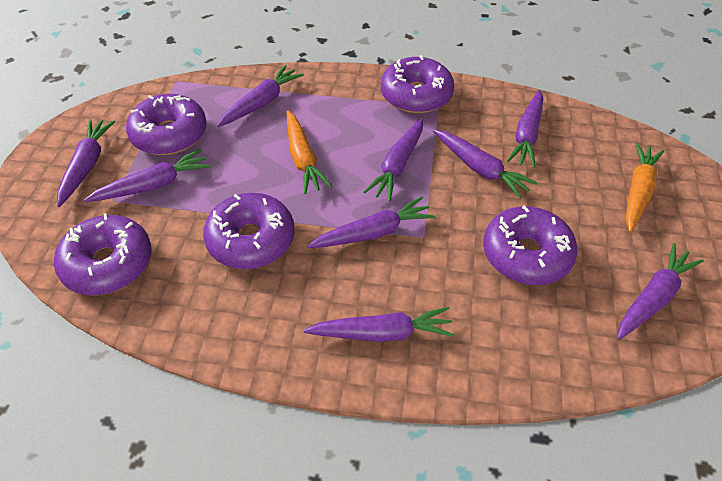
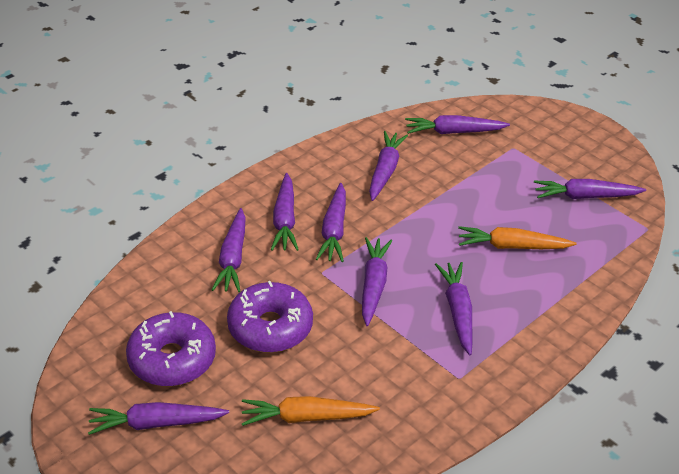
purple donut: [54,213,151,295] [126,94,207,155] [203,193,295,269] [381,55,454,113] [483,205,577,285] = 5 -> [126,311,216,386] [227,281,313,353] = 2

